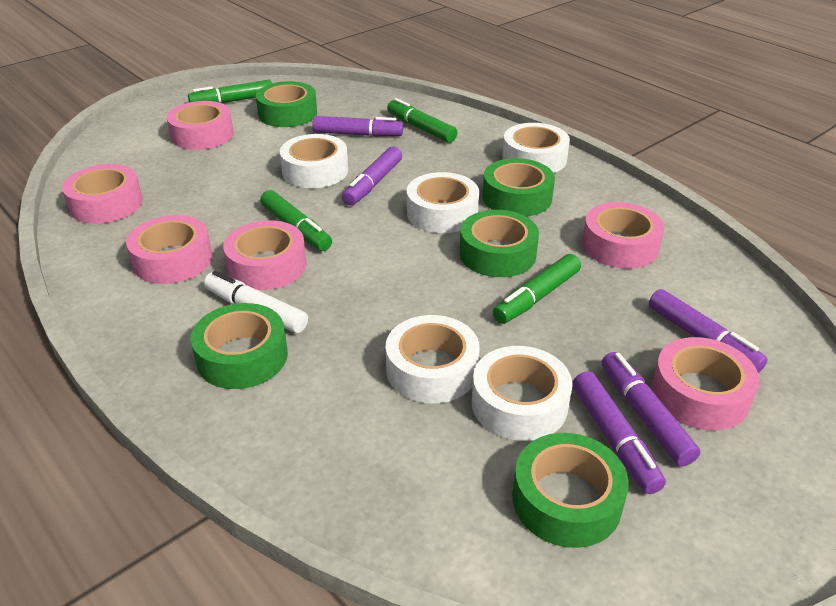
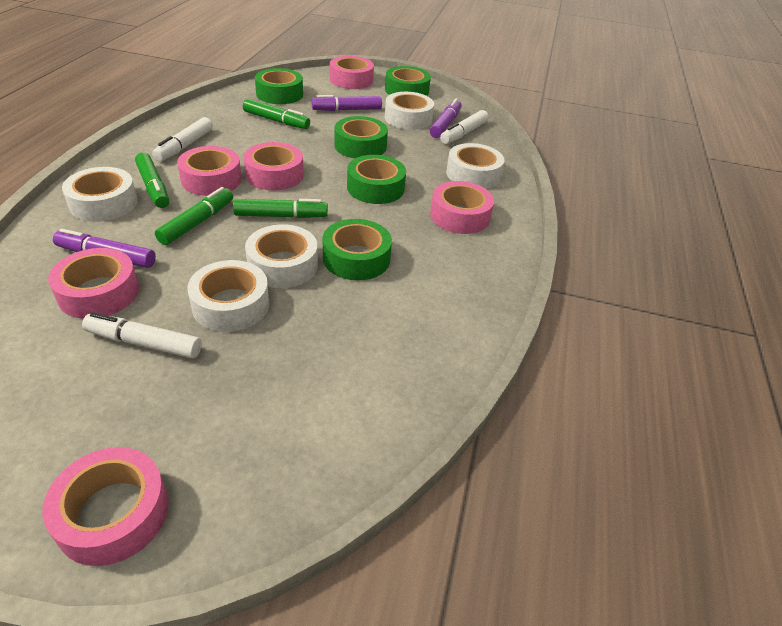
purple marker: [313,116,403,137] [342,147,402,205] [573,371,666,494] [602,352,700,467] [649,289,768,373] = 5 -> [53,229,156,268] [312,95,382,111] [430,98,462,138] = 3
white marker: [204,271,308,333] = 1 -> [82,312,202,359] [152,117,213,162] [440,110,489,144] = 3

